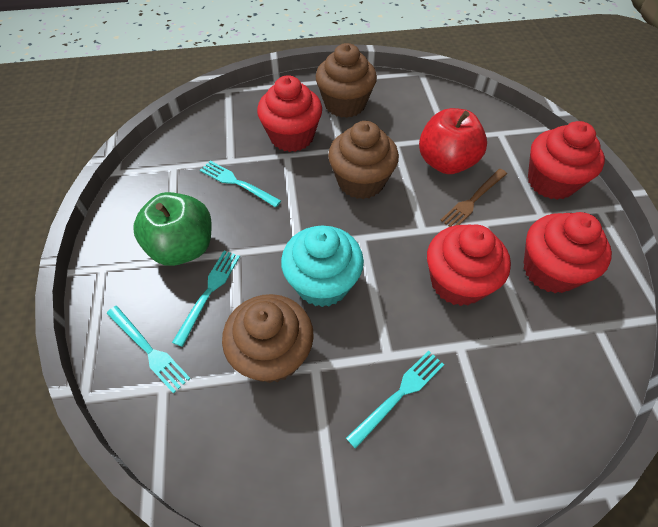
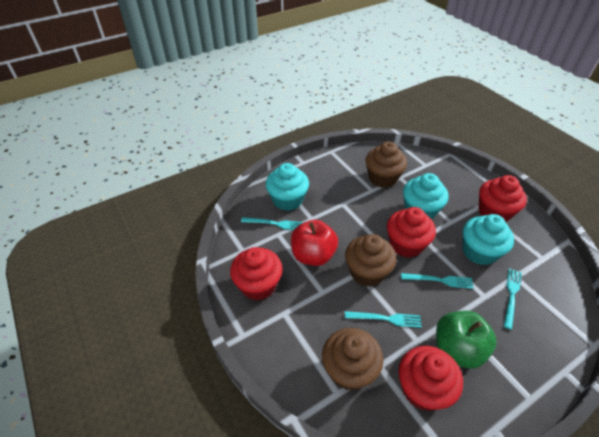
brown fork: [440,169,507,227] = 1 -> none = 0
turquoise cupcake: [281,226,364,307] = 1 -> [266,163,309,211] [403,173,449,219] [463,214,514,265] = 3

